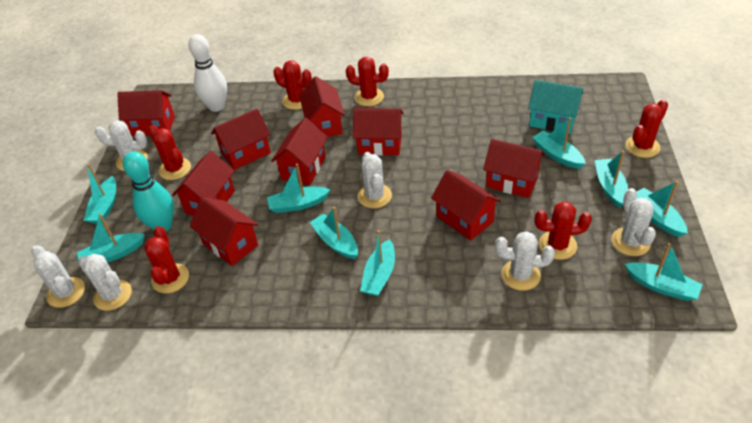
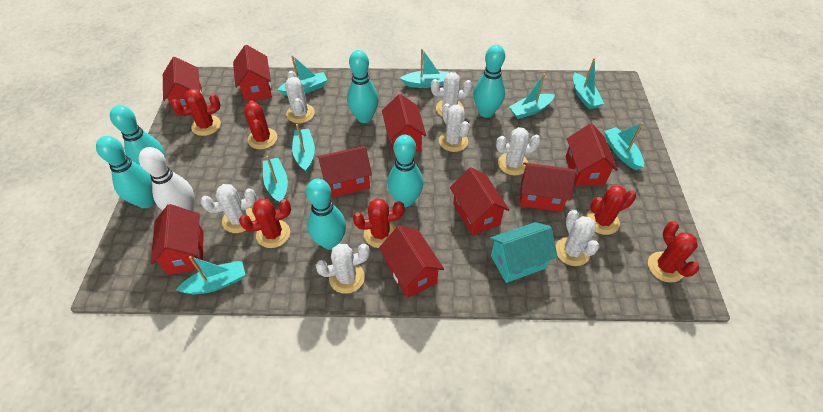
turquoise boat: [77,214,145,263] [84,164,116,224] [267,164,331,213] [310,206,358,259] [360,230,395,296] [532,117,586,169] [595,151,628,208] [625,243,703,301] [636,181,688,237] = 9 -> [176,256,245,294] [263,156,288,202] [277,55,327,96] [292,124,315,172] [400,49,449,88] [509,73,555,119] [573,58,604,109] [604,122,644,170] = 8
turquoise bowling pin: [123,151,174,231] = 1 -> [96,136,155,208] [110,105,165,165] [306,179,346,250] [347,50,379,123] [387,135,423,207] [474,45,505,118] = 6
white cactus: [31,245,85,308] [79,254,132,311] [95,120,148,171] [358,152,392,209] [495,231,555,291] [611,188,656,256] = 6 -> [201,184,257,233] [285,71,315,123] [315,244,370,294] [431,72,472,117] [439,104,470,152] [496,127,541,176] [556,210,599,266] = 7

